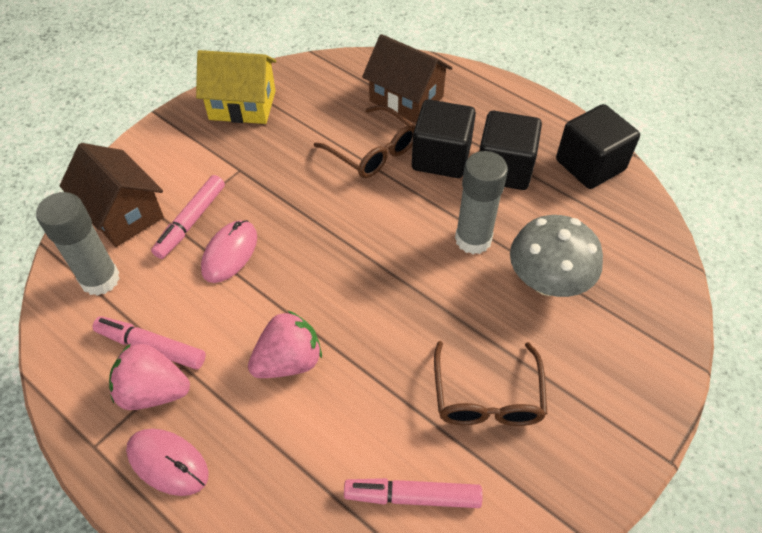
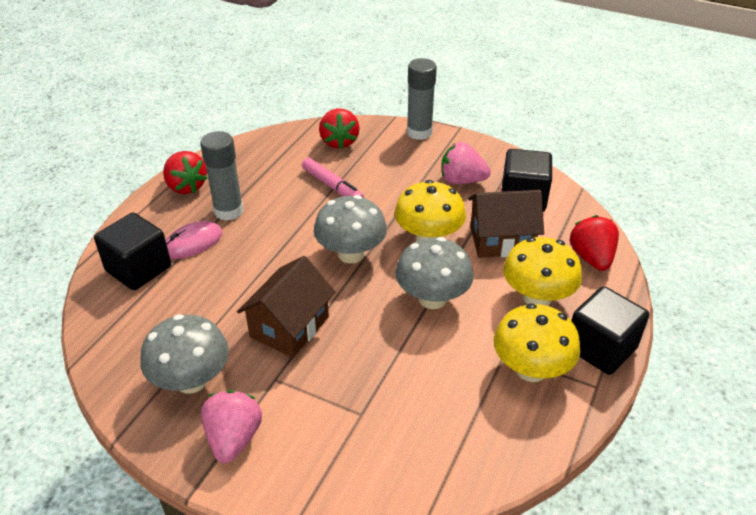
brown glasses: [314,105,415,178] [434,341,547,426] = 2 -> none = 0
grey mushroom: [510,215,603,297] = 1 -> [140,314,229,394] [314,195,387,263] [396,237,474,309] = 3
pink marker: [93,316,206,370] [151,175,225,259] [344,478,483,508] = 3 -> [302,158,364,198] = 1
pink mouse: [126,429,209,496] [201,220,257,283] = 2 -> [166,221,223,259] = 1
red strawberry: none = 0 -> [163,151,207,194] [319,108,360,149] [570,215,619,271] = 3
yellow house: [196,50,276,124] = 1 -> none = 0
yellow mushroom: none = 0 -> [394,180,466,241] [494,303,580,382] [503,237,582,306] = 3

